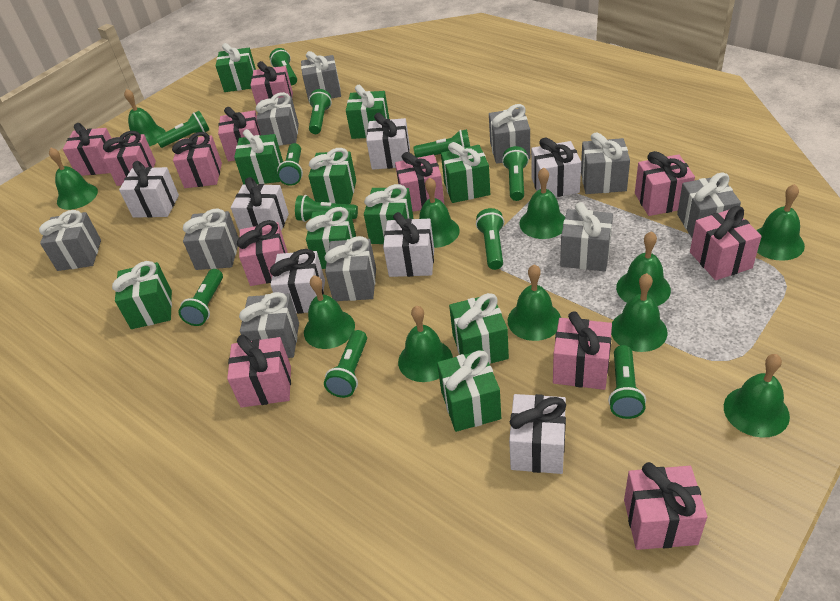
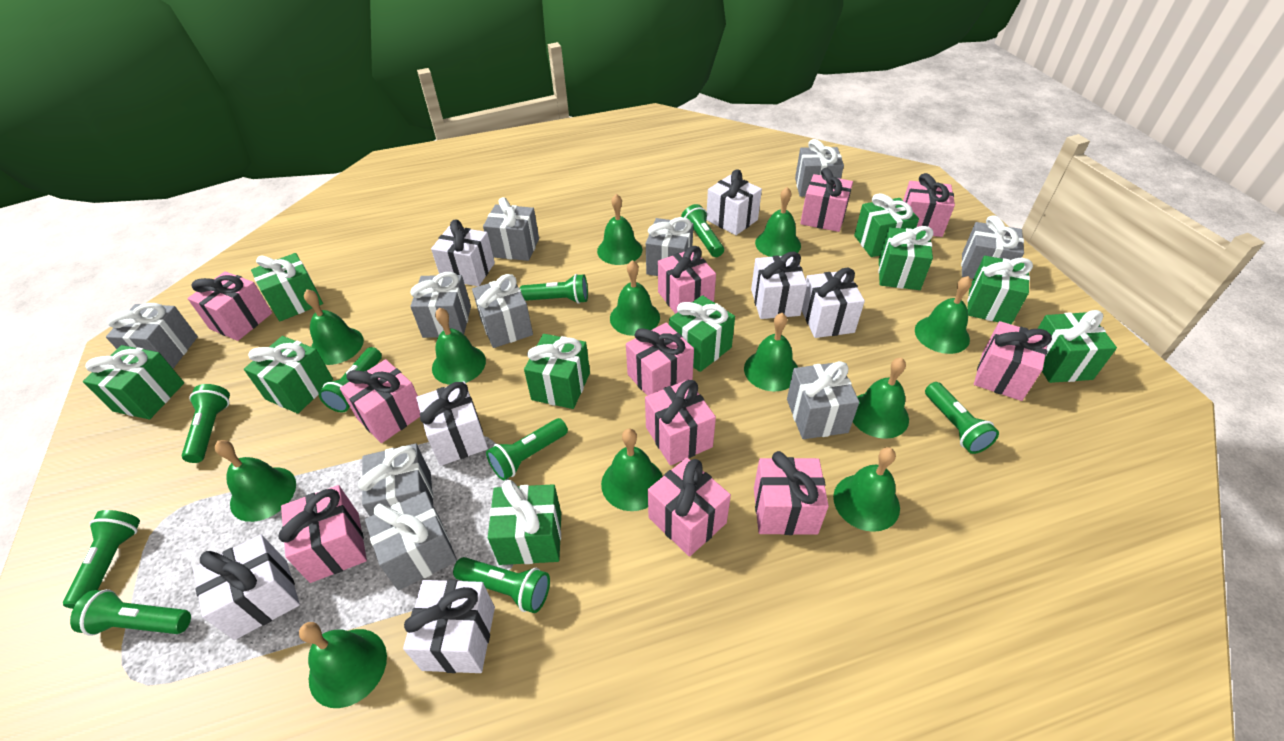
green bell: [49,148,98,210] [124,89,166,146] [304,275,355,349] [398,305,453,382] [419,177,460,248] [508,264,561,341] [519,168,565,239] [611,273,667,352] [616,231,671,306] [724,354,790,438] [756,184,805,261] = 11 -> [215,440,296,522] [299,622,387,708] [304,289,364,365] [432,308,486,385] [597,194,642,265] [601,428,663,511] [610,260,660,336] [744,313,798,392] [755,187,801,257] [833,447,900,532] [853,357,909,439] [915,276,972,354] = 12
green flashlight: [155,111,209,148] [178,269,223,326] [270,48,297,85] [277,143,303,186] [295,195,358,222] [309,89,332,134] [324,330,367,398] [413,129,470,158] [476,208,504,270] [502,146,529,201] [608,345,646,419] = 11 -> [63,510,140,609] [70,589,191,636] [182,384,230,463] [319,347,382,413] [453,557,550,613] [486,418,568,480] [520,274,588,304] [681,204,724,257] [925,382,999,454] = 9
pink gift: [63,123,112,176] [103,131,156,186] [172,132,222,188] [218,107,261,161] [227,335,291,408] [237,220,288,286] [250,61,293,105] [395,152,444,212] [553,311,612,390] [624,462,707,550] [635,151,695,216] [690,206,762,280] = 12 -> [188,271,272,341] [279,485,367,583] [340,359,420,443] [626,323,694,396] [645,380,716,466] [648,458,731,557] [658,246,716,314] [754,451,829,535] [800,168,853,232] [903,173,955,237] [974,321,1052,401] = 11

